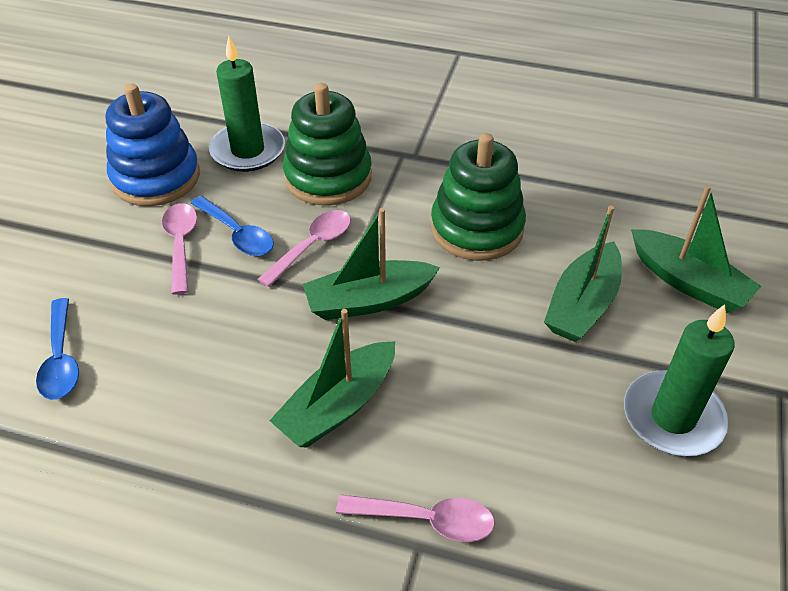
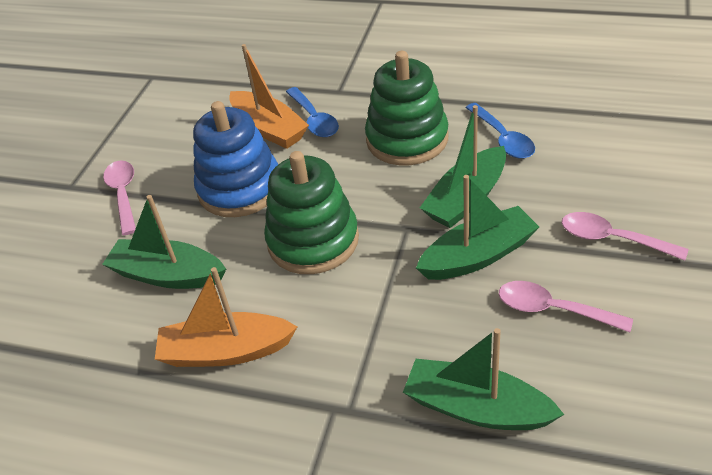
green candle: [209,36,285,172] [624,304,735,456] = 2 -> none = 0
orange boat: none = 0 -> [155,267,297,367] [229,44,309,149] = 2

